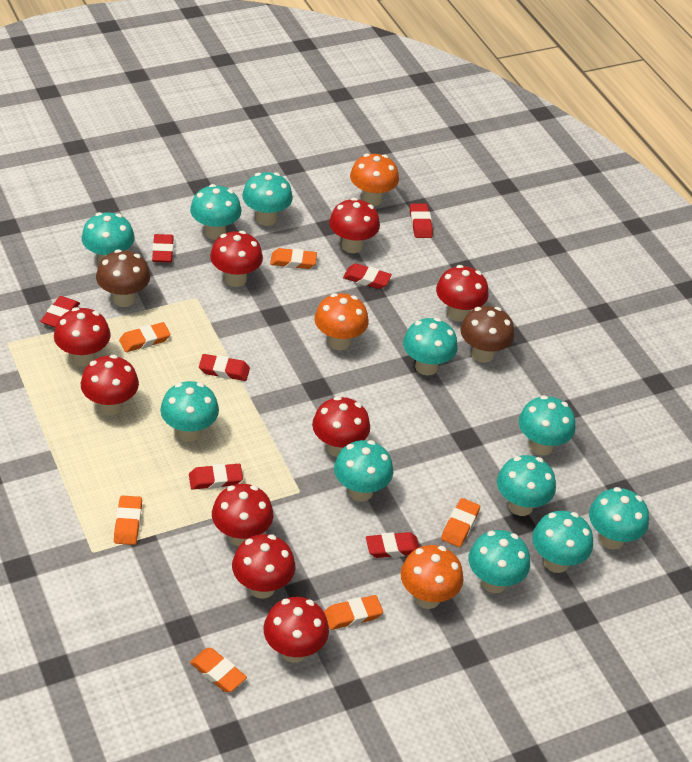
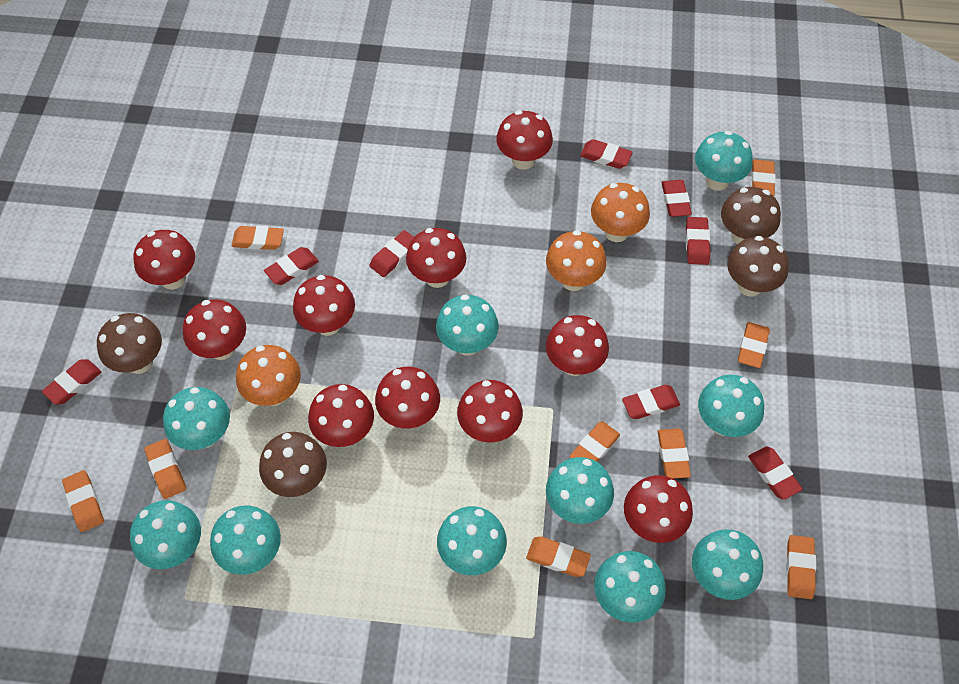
brown mushroom: [96,249,150,307] [460,306,514,363] = 2 -> [97,313,162,374] [259,432,327,497] [721,187,781,244] [727,236,789,296] = 4
orange eraser: [114,496,142,545] [119,322,171,352] [190,648,247,692] [270,248,317,269] [324,595,383,630] [441,498,480,547] = 6 -> [62,470,104,532] [144,439,186,499] [232,226,284,250] [526,537,591,577] [569,421,620,462] [658,429,691,479] [738,322,770,368] [751,160,776,196] [786,535,816,599] = 9
red eraser: [40,296,80,327] [152,234,174,263] [189,464,243,490] [199,354,250,381] [343,263,392,289] [366,532,419,558] [410,204,433,238] = 7 -> [42,359,101,405] [264,247,319,285] [369,230,414,277] [580,139,633,169] [622,385,680,419] [661,180,692,217] [686,217,710,265] [748,447,802,500] = 8
red mushroom: [54,307,111,367] [81,355,139,416] [210,231,263,287] [212,484,273,546] [232,534,295,598] [263,597,329,663] [312,396,370,457] [329,198,380,253] [436,265,489,322] = 9 -> [133,230,195,290] [183,299,246,360] [293,275,355,336] [308,384,374,447] [375,367,440,429] [406,228,466,288] [457,380,523,442] [496,110,553,169] [546,315,609,376] [624,475,693,543] = 10
turquoise mushroom: [82,212,135,263] [160,381,219,442] [190,184,242,240] [242,172,293,226] [334,440,393,501] [403,318,458,375] [469,530,530,593] [497,455,556,516] [519,395,576,455] [532,511,593,573] [589,487,649,550] = 11 -> [130,500,201,569] [163,387,230,450] [210,506,281,575] [436,295,499,355] [437,506,507,575] [546,457,614,524] [594,551,666,623] [692,529,763,600] [695,131,753,191] [698,374,764,437] = 10

